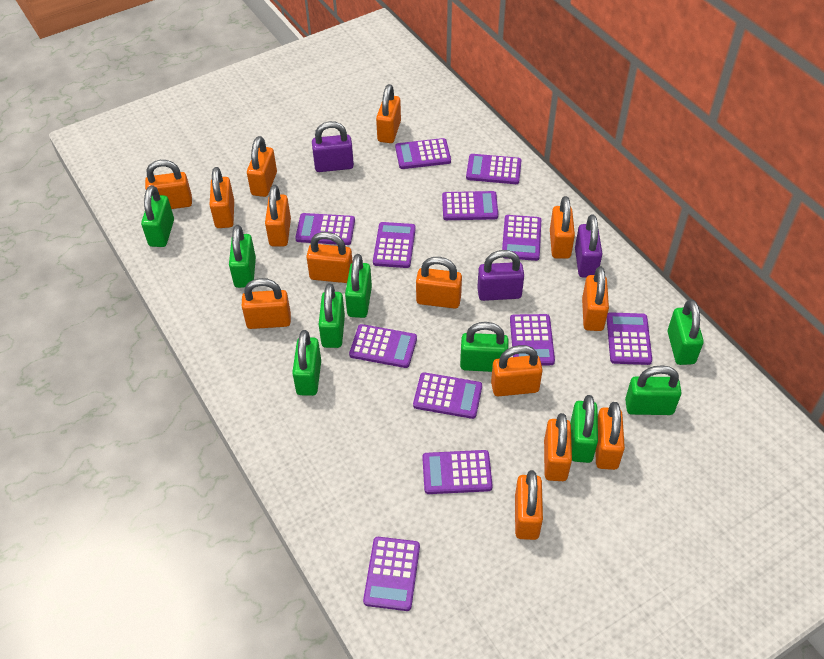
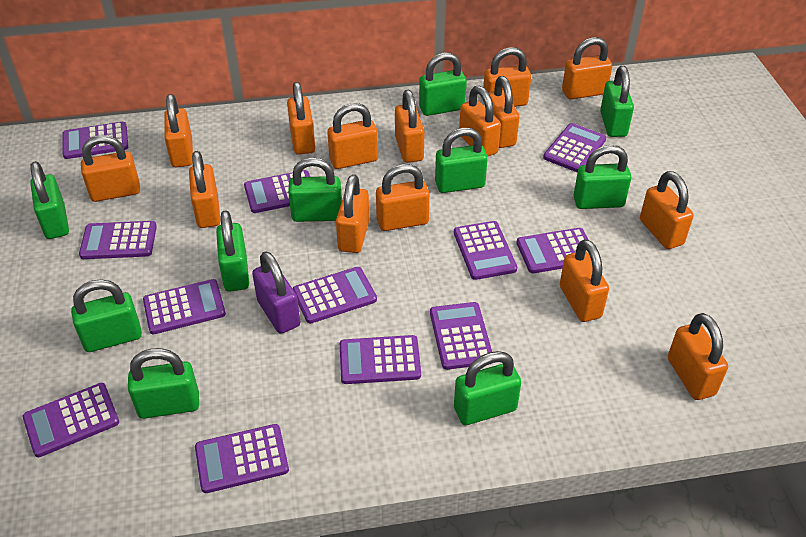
green padlock: [141,185,174,247] [229,225,256,288] [292,330,321,396] [319,283,345,348] [345,254,372,318] [460,322,509,372] [570,395,598,463] [625,365,681,415] [668,299,704,365] = 9 -> [30,161,69,239] [71,279,142,352] [128,348,199,419] [216,210,249,292] [288,157,342,222] [419,52,467,116] [435,128,488,193] [454,351,521,425] [573,145,631,209] [600,66,634,137] = 10
orange padlock: [145,160,192,209] [210,167,234,228] [242,278,291,329] [247,136,277,197] [265,185,291,246] [306,232,353,283] [376,84,401,143] [416,257,462,309] [491,345,543,397] [515,470,543,540] [544,413,572,481] [550,196,575,259] [582,267,609,331] [595,402,625,470] = 14 -> [81,135,140,202] [164,94,193,167] [189,151,221,228] [287,82,315,155] [327,103,378,169] [336,174,369,253] [376,164,430,231] [395,90,424,163] [459,86,501,157] [483,47,531,107] [488,76,520,148] [560,239,609,322] [562,37,612,100] [640,171,694,249] [668,313,728,400] = 15
purple padlock: [312,121,354,172] [477,250,524,301] [575,215,602,277] = 3 -> [252,251,300,334] = 1

